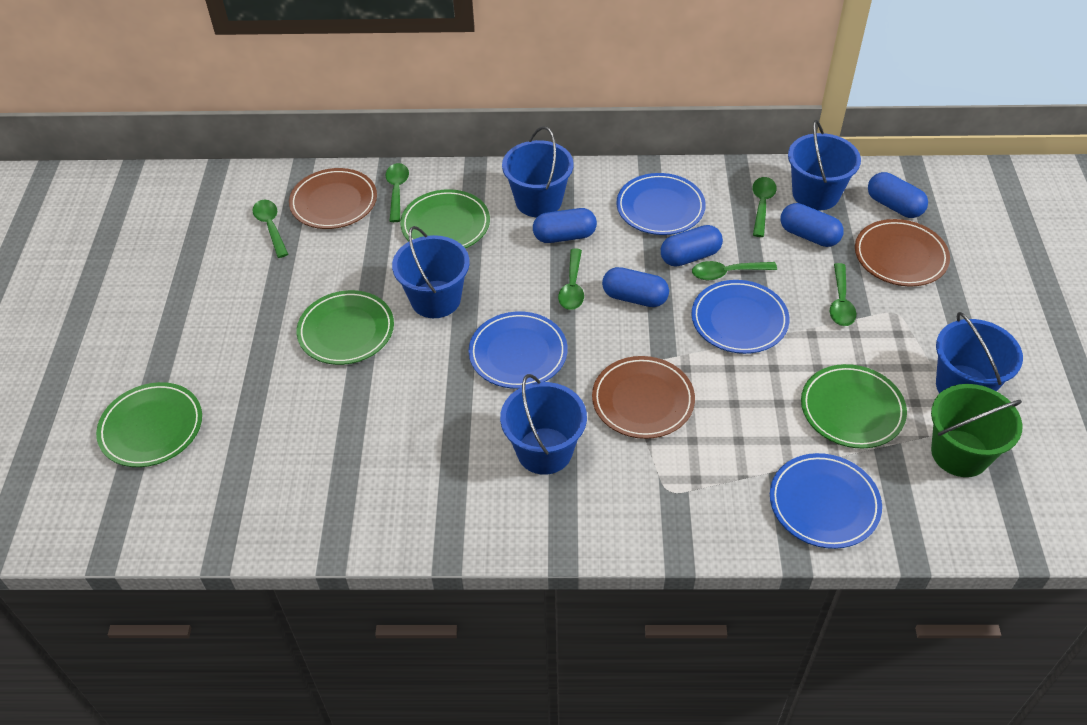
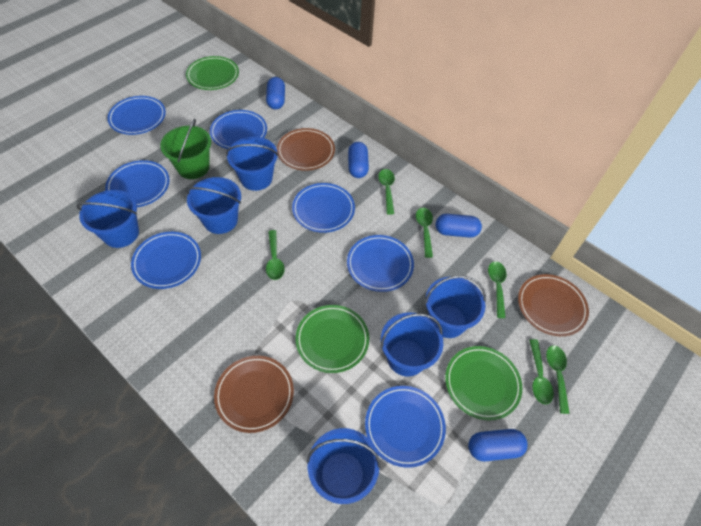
blue bucket: [392,226,470,318] [500,374,587,475] [502,126,574,217] [788,120,861,210] [936,312,1023,393] = 5 -> [76,190,139,248] [186,177,241,234] [226,137,279,191] [306,428,381,504] [381,312,443,377] [425,275,486,338] = 6
blue capsule: [533,208,597,243] [602,267,669,307] [661,225,723,267] [781,203,844,247] [868,172,928,218] = 5 -> [266,77,285,109] [348,142,369,178] [436,214,482,238] [468,429,528,461] = 4
blue plate: [469,312,567,389] [616,173,706,235] [691,280,789,354] [770,453,882,549] = 4 -> [105,160,169,207] [107,96,166,135] [131,232,201,289] [210,110,267,149] [292,183,355,233] [347,235,414,292] [365,386,446,468] = 7
green plate: [96,382,202,467] [297,290,394,365] [400,189,490,248] [801,364,907,448] = 4 -> [186,56,239,90] [296,305,369,373] [445,346,522,420] = 3

